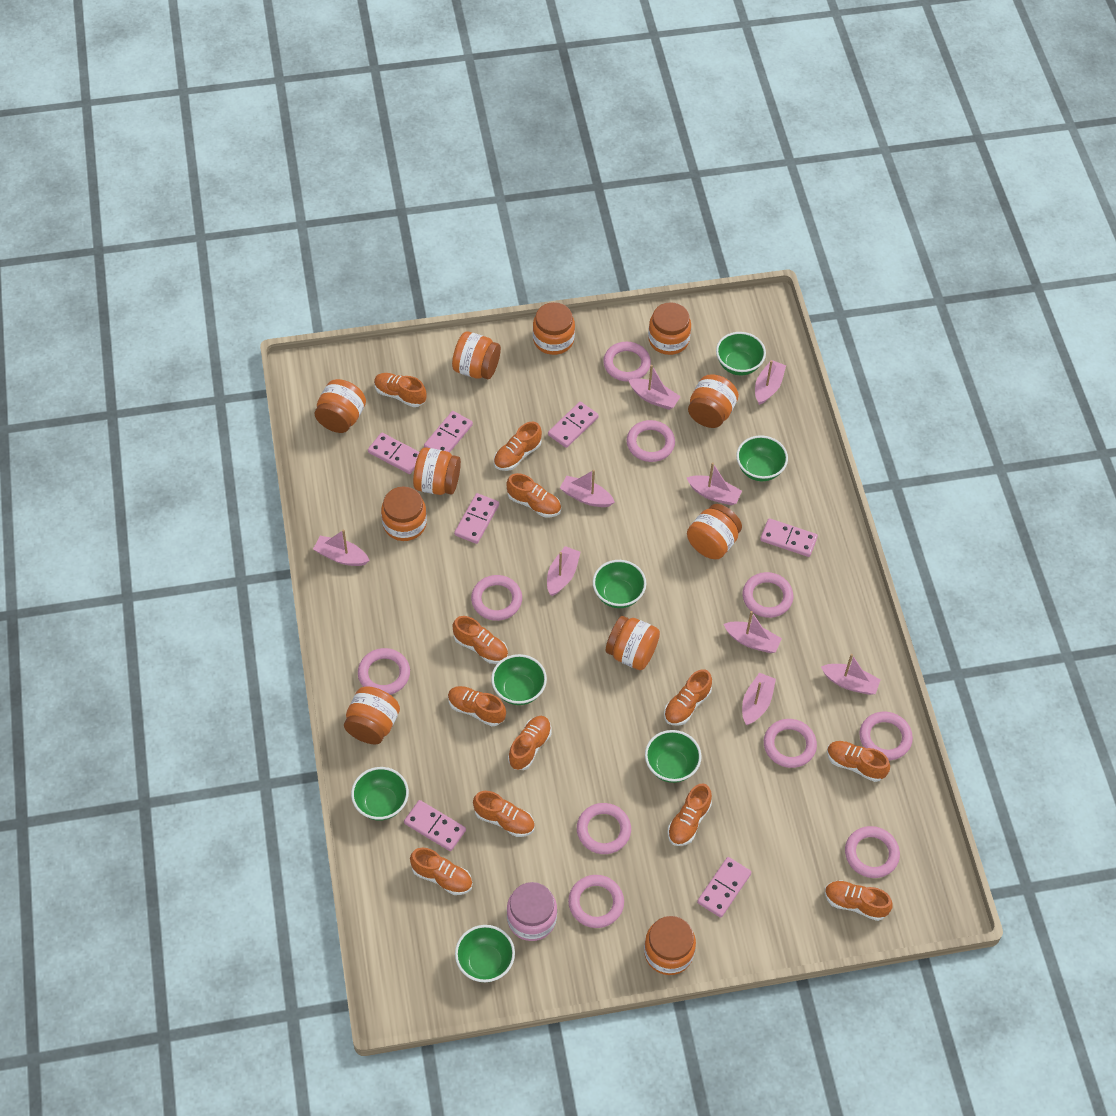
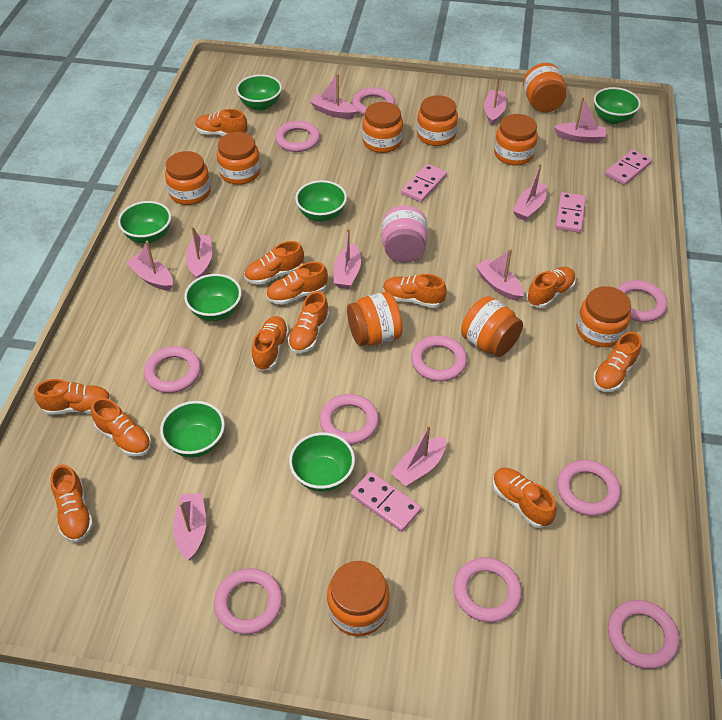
orange jar: [315,379,366,433] [344,686,400,745] [381,486,427,541] [413,447,461,495] [452,332,501,379] [533,302,575,355] [606,616,660,670] [644,916,696,975] [648,302,691,355] [687,504,742,559] [688,374,739,428] = 11 -> [165,151,211,205] [217,132,261,185] [327,561,390,636] [347,292,403,346] [362,102,403,153] [417,95,458,146] [461,296,523,357] [494,114,538,166] [523,63,566,113] [577,286,631,347] = 10
pink boat: [313,530,370,566] [547,546,581,596] [560,470,615,507] [629,365,681,410] [687,462,742,505] [724,611,782,653] [742,673,776,725] [755,360,786,405] [821,654,881,695] = 9 -> [126,241,173,291] [173,493,206,560] [186,226,212,279] [310,73,358,119] [334,228,361,289] [391,425,446,486] [475,249,524,301] [484,75,506,126] [513,164,547,221] [554,97,606,143] = 10
pink domino: [368,433,419,474] [404,800,466,851] [424,411,473,452] [454,493,499,544] [548,402,599,448] [697,857,751,918] [760,518,818,557] = 7 -> [351,472,421,532] [401,164,447,202] [555,192,586,233] [605,149,652,185] = 4

